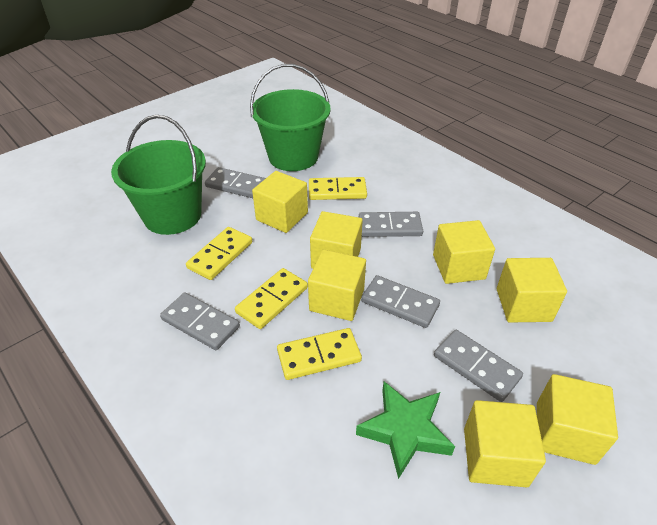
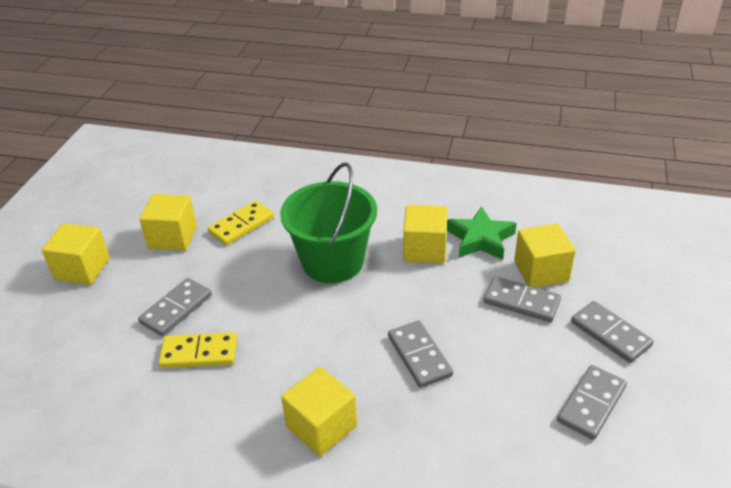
green bucket: [111,115,206,235] [250,64,331,171] = 2 -> [280,162,377,283] = 1
yellow cube: [252,171,308,233] [308,250,366,321] [310,211,363,269] [433,220,495,284] [464,400,546,487] [497,258,567,323] [537,374,618,465] = 7 -> [42,223,110,285] [139,194,197,251] [281,367,357,457] [403,205,448,263] [514,223,576,288] = 5
yellow domino: [186,227,252,280] [235,268,308,329] [277,328,362,380] [309,177,367,200] = 4 -> [158,332,237,368] [208,200,274,245] = 2

